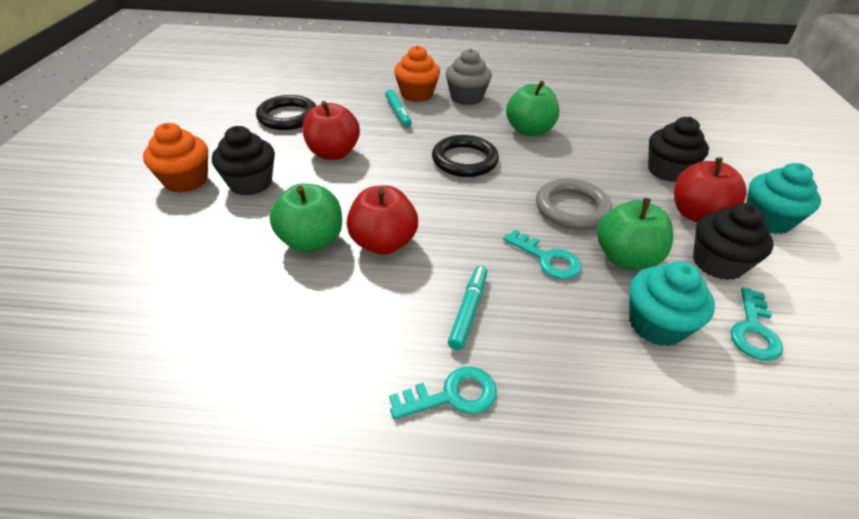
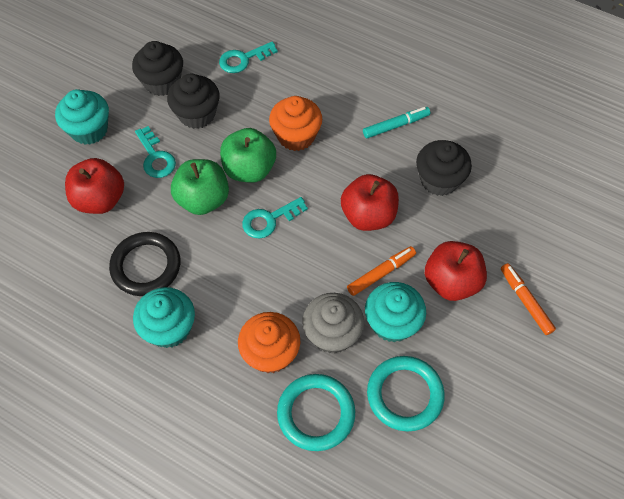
black ring: [256,95,316,130] [432,135,499,177] = 2 -> [109,232,181,296] = 1
green apple: [270,183,342,253] [506,81,559,136] [597,198,673,270] = 3 -> [171,159,229,215] [220,128,276,183] = 2
grey ring: [536,178,612,230] = 1 -> none = 0
orange marker: none = 0 -> [347,246,416,296] [501,263,556,335] = 2
turquoise cupcake: [629,261,715,346] [746,163,821,234] = 2 -> [55,89,109,145] [133,287,195,348] [365,282,426,343] = 3
turquoise marker: [385,89,412,127] [448,266,487,350] = 2 -> [363,107,430,138] = 1
turquoise ring: none = 0 -> [277,374,355,451] [367,356,445,431] = 2

